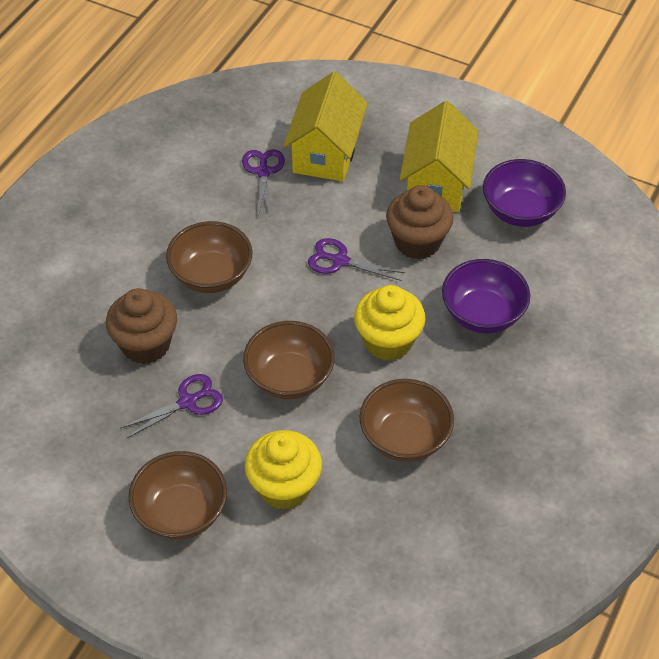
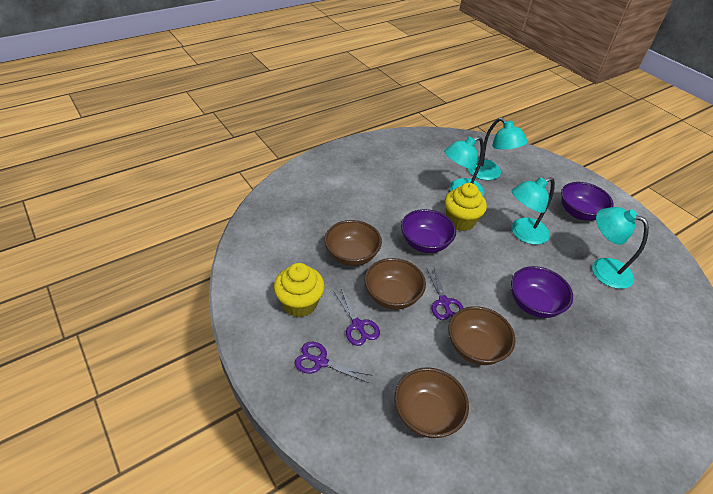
brown cupcake: [106,288,177,364] [386,185,454,260] = 2 -> none = 0
purple bowl: [442,259,530,333] [483,159,566,227] = 2 -> [401,209,456,253] [511,266,573,318] [561,182,614,221] = 3
turquoise lamp: none = 0 -> [444,136,484,196] [468,118,528,180] [512,177,555,245] [592,207,649,289] = 4
yellow house: [283,72,368,182] [400,101,479,212] = 2 -> none = 0

